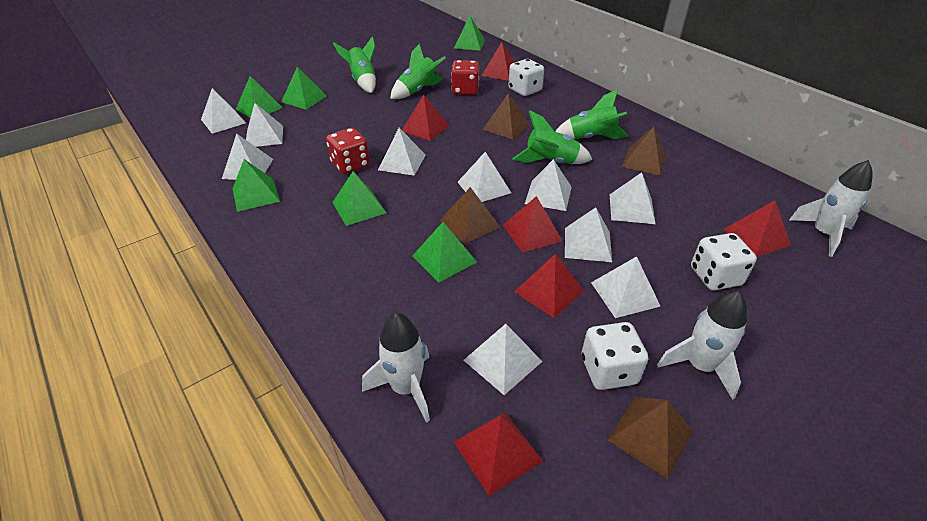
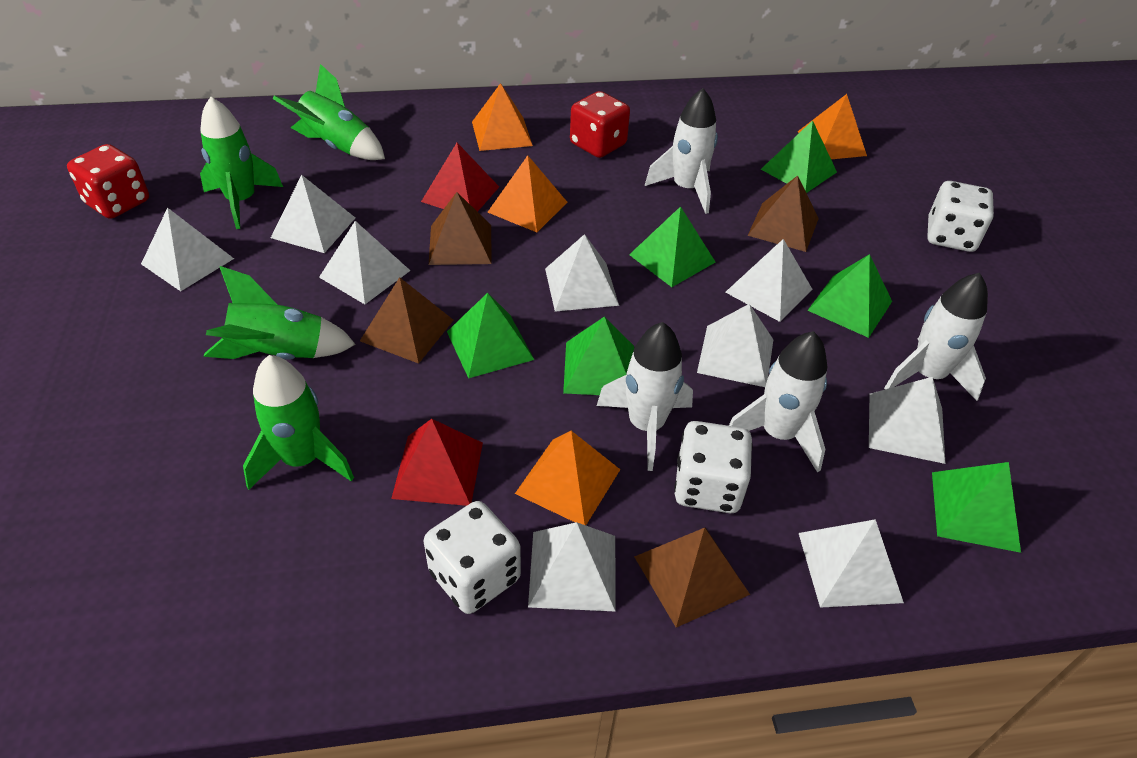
orange pyramid: none = 0 -> [472,83,533,151] [488,155,567,232] [515,431,620,525] [798,94,867,159] = 4
red pyramid: [402,95,449,141] [454,412,543,496] [482,42,515,81] [503,196,562,253] [515,254,584,318] [723,200,791,257] = 6 -> [391,419,483,506] [421,143,499,212] = 2
white pyramid: [201,88,246,134] [222,133,273,180] [246,103,283,147] [378,128,426,176] [458,152,511,202] [463,324,542,395] [525,159,572,211] [565,207,612,262] [591,256,661,318] [610,173,656,224] = 10 -> [141,207,234,291] [271,175,355,253] [319,221,410,304] [528,522,616,612] [545,234,619,312] [697,304,774,387] [725,239,812,322] [799,519,904,608] [869,377,945,464] = 9
white rocket: [362,313,430,423] [657,291,747,400] [789,160,873,257] = 3 -> [597,322,693,471] [645,88,718,214] [729,331,827,473] [884,273,988,401] = 4

